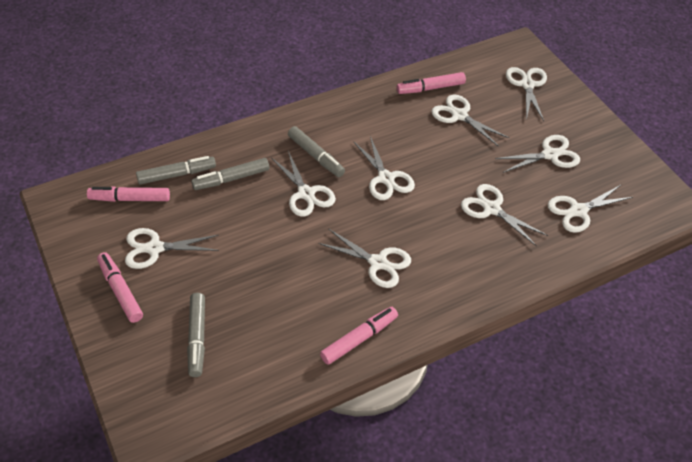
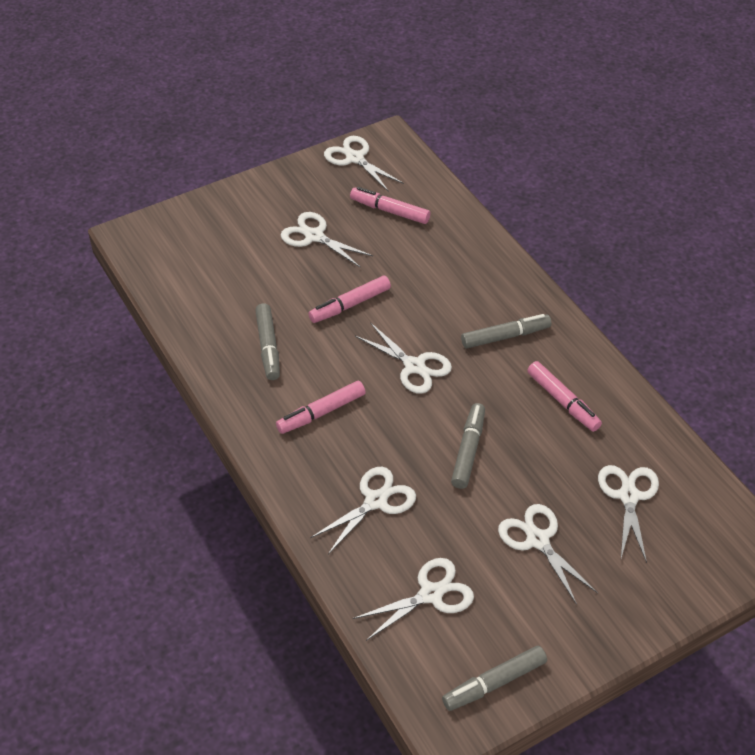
white scissors: [125,228,219,269] [272,151,336,217] [318,229,411,288] [353,136,415,200] [431,95,509,147] [461,184,548,247] [495,135,580,173] [506,67,547,121] [548,185,633,233] = 9 -> [281,212,373,268] [310,467,416,554] [324,136,404,192] [353,558,474,641] [355,322,452,394] [498,504,598,605] [598,465,659,563] = 7

